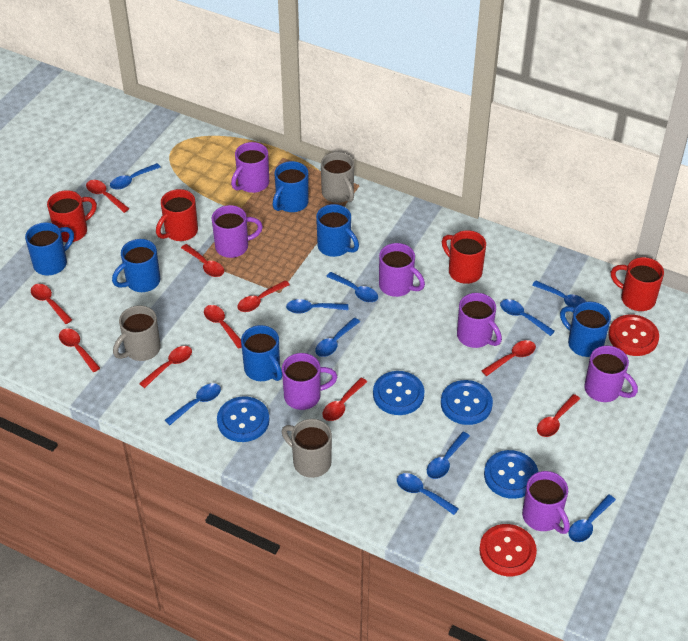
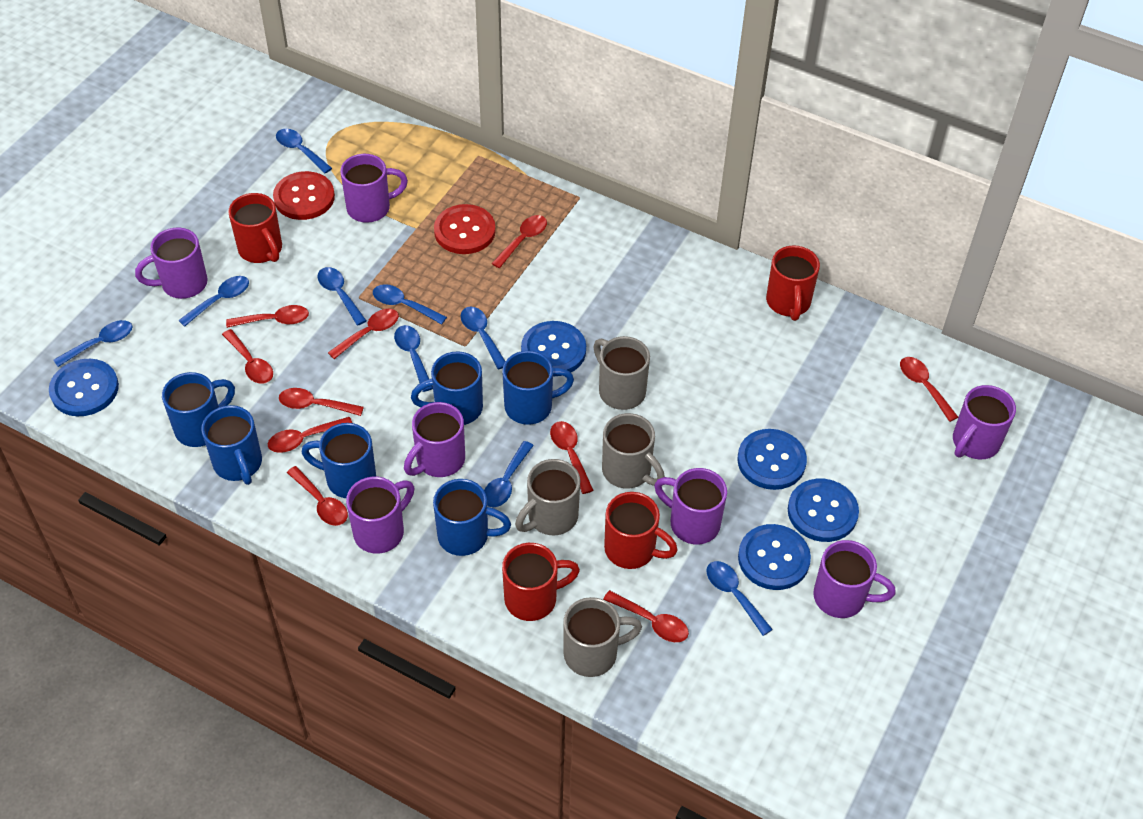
blue button: [217,396,270,442] [373,371,424,415] [441,380,493,425] [484,450,539,499] = 4 -> [49,359,119,416] [521,321,586,376] [737,429,807,490] [738,524,811,590] [788,479,859,542] = 5
blue spoon: [110,163,161,190] [165,383,221,425] [286,299,348,314] [315,318,360,357] [326,272,378,302] [397,473,459,515] [427,432,470,479] [500,299,555,336] [532,281,587,308] [569,495,616,542] = 10 -> [54,320,133,367] [178,276,249,327] [276,129,332,173] [317,267,367,326] [373,284,447,325] [394,325,433,392] [461,307,505,369] [484,441,534,507] [707,561,773,636] = 9
grey mug: [113,305,161,361] [282,419,332,478] [321,152,354,203] = 3 -> [515,459,580,535] [563,597,642,677] [593,336,650,410] [602,413,665,489] = 4

